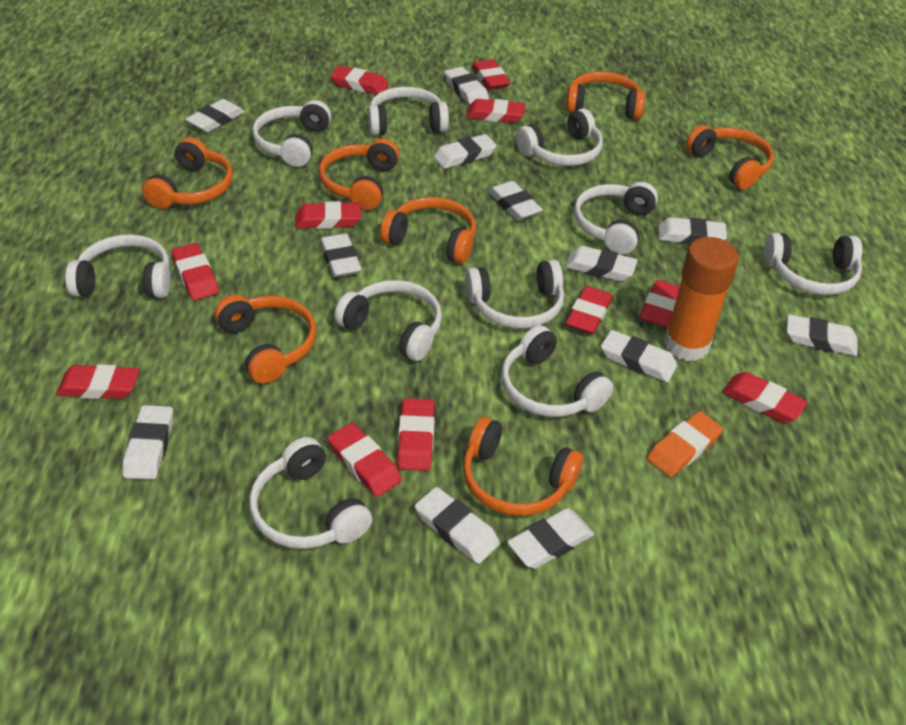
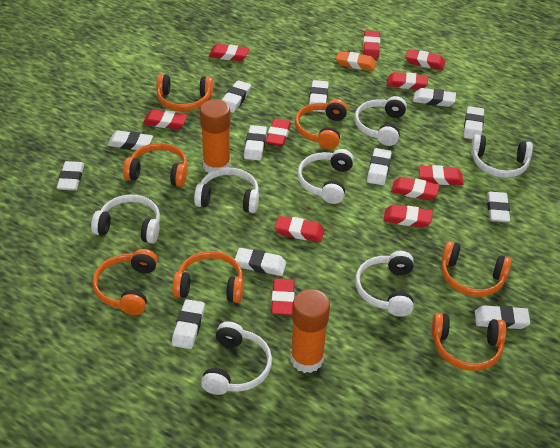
orange glue stick: [664,237,739,361] = 1 -> [200,99,231,173] [290,289,330,373] = 2
white headphones: [65,234,171,298] [249,437,372,549] [252,100,331,167] [335,280,442,361] [368,87,449,135] [465,260,564,329] [501,325,614,417] [516,108,603,166] [574,182,658,255] [764,233,862,295] = 10 -> [91,195,160,243] [194,168,259,213] [201,321,272,395] [297,149,354,204] [354,96,407,146] [355,251,414,317] [471,134,533,178] = 7

